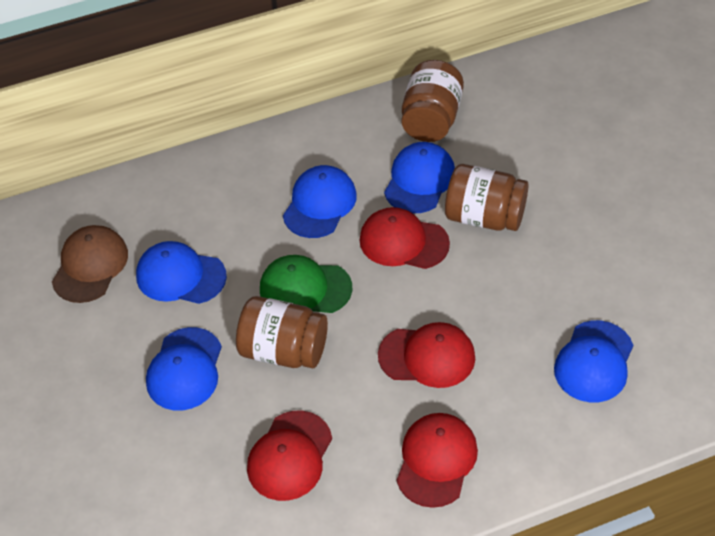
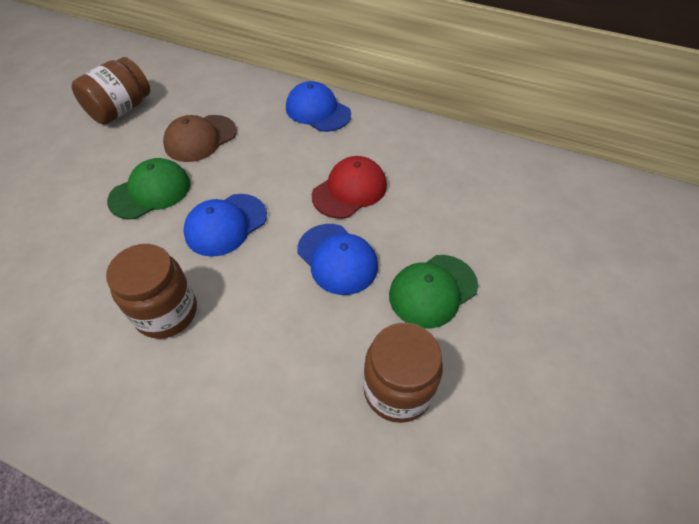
blue cap: [136,241,227,304] [146,327,222,411] [283,165,357,238] [384,142,455,213] [554,320,633,402] = 5 -> [183,194,267,257] [286,81,351,132] [297,224,378,295] = 3
green cap: [260,255,353,313] = 1 -> [107,158,190,219] [389,255,478,328] = 2
red cap: [247,410,332,501] [360,207,450,269] [378,322,475,388] [397,413,478,508] = 4 -> [312,156,387,219] = 1

